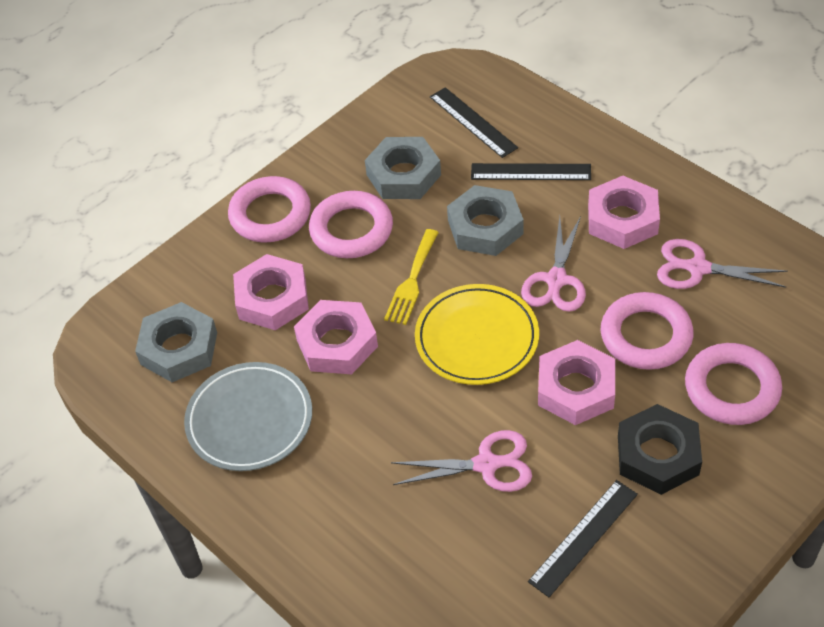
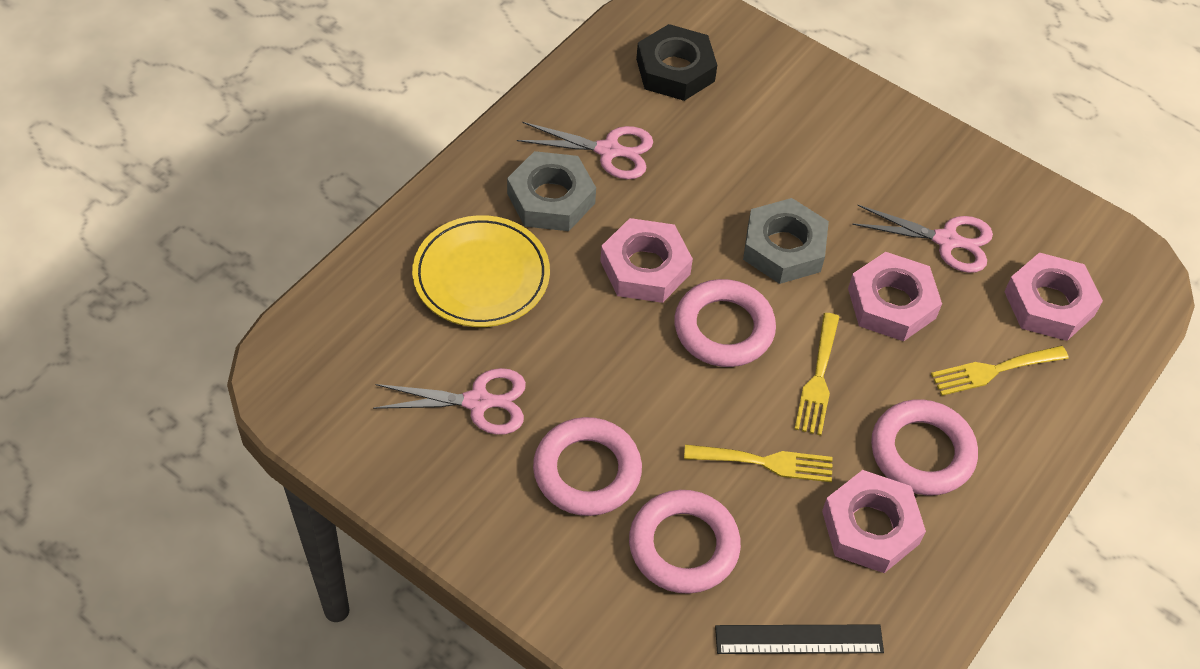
black ruler: [430,87,518,158] [471,163,591,180] [528,480,638,597] = 3 -> [715,624,884,654] = 1
grey nut: [135,302,217,382] [365,137,441,199] [447,185,524,256] = 3 -> [507,151,596,231] [743,198,829,284] = 2
grey plate: [184,362,312,471] = 1 -> none = 0
yellow fork: [384,229,439,325] = 1 -> [684,444,833,482] [795,313,839,436] [931,346,1069,396] = 3

